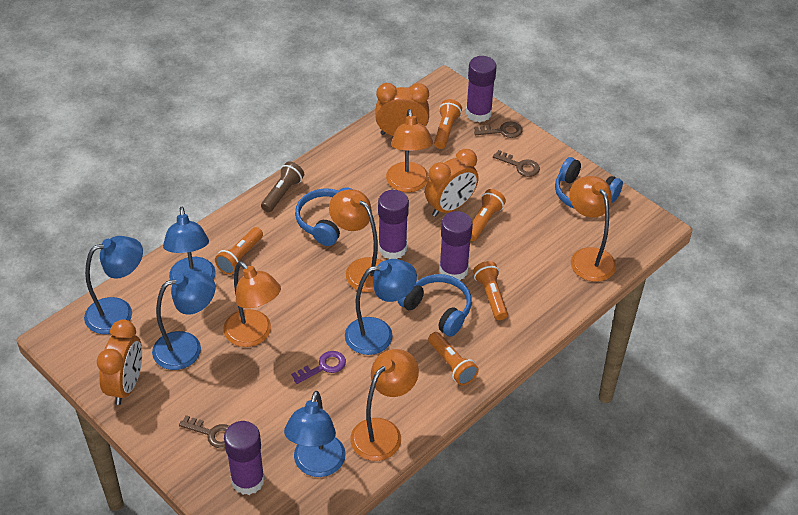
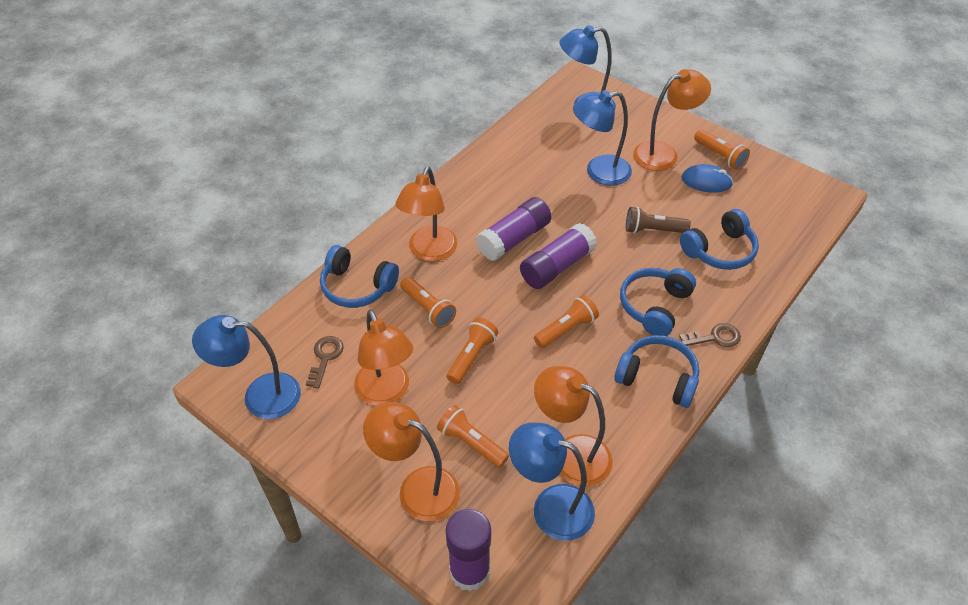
blue headphones: [295,187,351,246] [398,274,472,337] [555,157,623,209] = 3 -> [320,245,399,308] [614,335,699,408] [620,268,696,336] [680,209,759,270] = 4
blue lamp: [84,236,143,334] [152,271,215,370] [163,206,216,280] [284,391,346,477] [345,259,417,355] = 5 -> [192,315,301,419] [509,423,595,541] [559,25,616,110] [573,90,632,186] = 4
blue mouse: none = 0 -> [681,164,733,193] = 1
brown key: [179,415,229,448] [474,122,522,138] [493,150,540,177] = 3 -> [306,336,344,389] [679,323,741,347] = 2
orange clock: [97,319,142,405] [375,83,429,136] [425,149,479,217] = 3 -> none = 0
purple glue stick: [224,421,265,495] [378,190,409,259] [439,211,473,280] [466,56,497,122] = 4 -> [446,509,491,591] [476,197,552,261] [520,223,597,289] = 3
purple key: [291,351,346,384] = 1 -> none = 0

